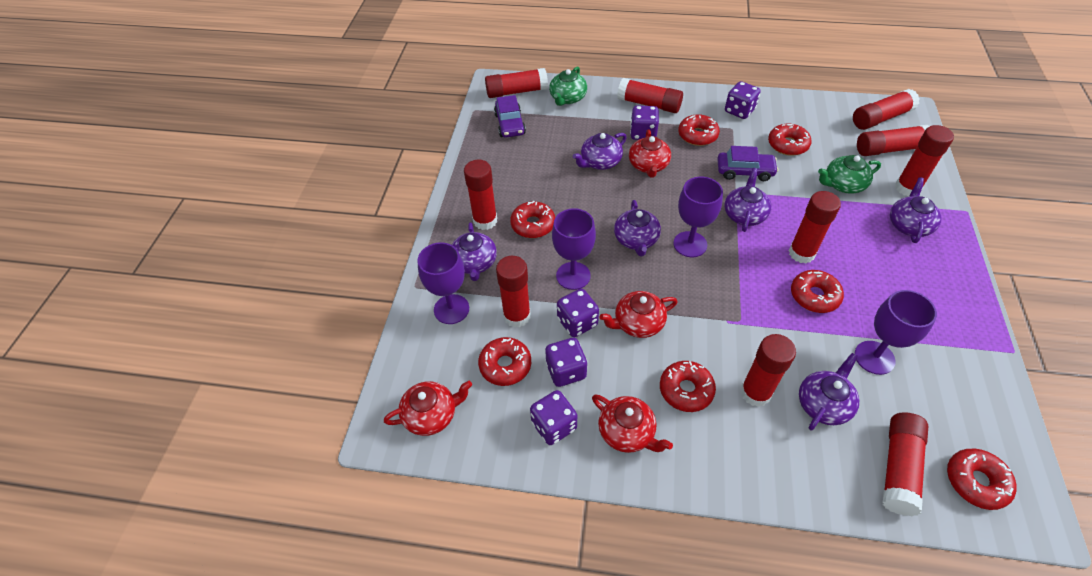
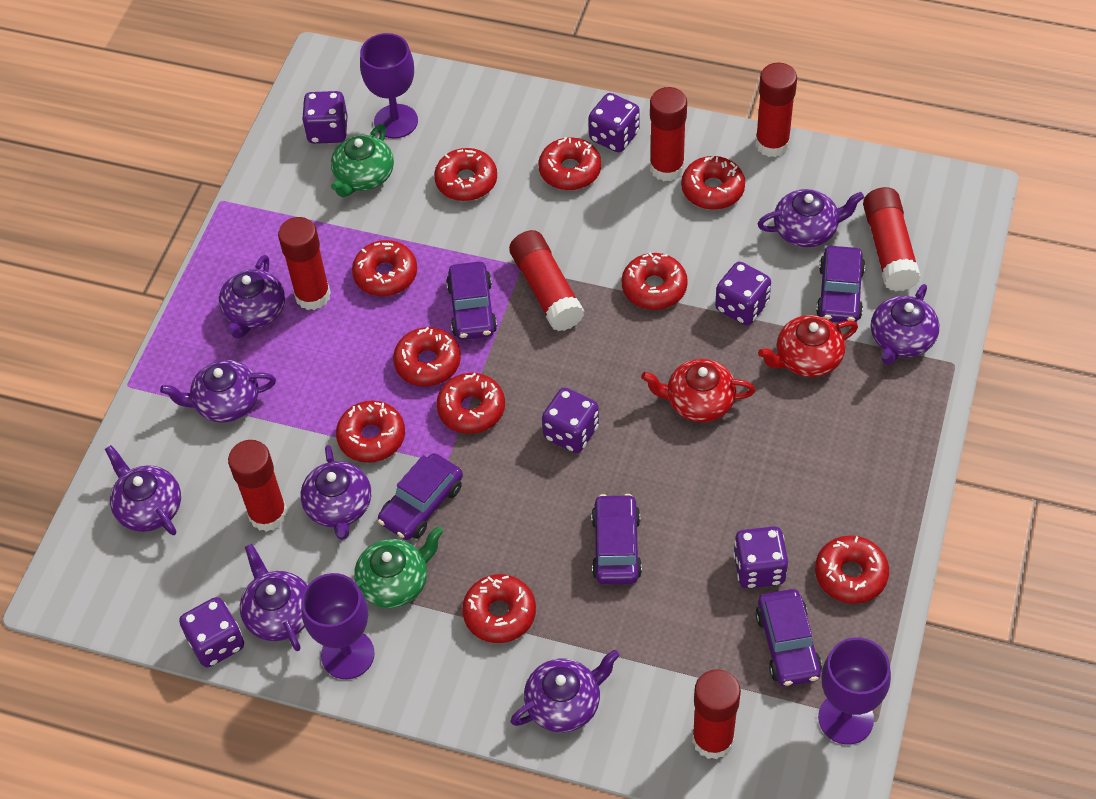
purple car: [494,95,526,138] [717,146,778,181] = 2 -> [378,453,463,540] [446,262,497,340] [591,494,642,584] [755,589,822,686] [816,246,865,323] = 5
purple dice: [530,390,577,445] [545,338,587,387] [557,289,599,337] [630,105,659,140] [725,81,761,119] = 5 -> [179,597,244,668] [302,91,347,144] [542,388,599,453] [589,93,640,153] [715,262,771,325] [733,526,788,589] = 6
purple goblet: [418,242,469,324] [552,208,596,290] [673,177,723,257] [855,290,937,375] = 4 -> [301,573,375,679] [360,33,418,138] [818,637,891,745] = 3
purple teapot: [452,223,497,281] [573,133,627,170] [614,200,661,256] [725,168,772,232] [799,353,859,430] [890,177,942,243] = 6 -> [105,445,181,535] [160,360,276,423] [219,255,285,339] [240,544,307,651] [301,445,371,540] [510,649,620,732] [758,189,864,247] [871,284,939,365] = 8
red donut: [478,337,531,386] [510,201,555,238] [660,361,716,412] [678,114,720,146] [768,124,811,156] [791,270,844,313] [947,449,1017,510] = 7 -> [336,401,405,463] [352,240,417,296] [393,327,461,387] [434,148,497,201] [436,373,505,434] [462,574,536,643] [538,137,601,190] [622,253,688,310] [681,155,745,210] [815,535,889,604] = 10
red glue stick: [464,160,497,230] [485,68,548,98] [496,256,531,327] [617,78,683,113] [741,334,796,407] [789,191,841,264] [853,89,919,130] [857,125,930,156] [882,412,928,516] [895,125,954,197] = 10 -> [228,440,288,532] [278,217,331,310] [509,230,584,331] [650,87,687,181] [692,669,741,759] [755,63,797,157] [863,187,921,291] = 7
red teapot: [384,381,472,436] [592,394,673,453] [600,291,677,338] [629,129,671,178] = 4 -> [641,359,755,422] [758,315,858,377] = 2

